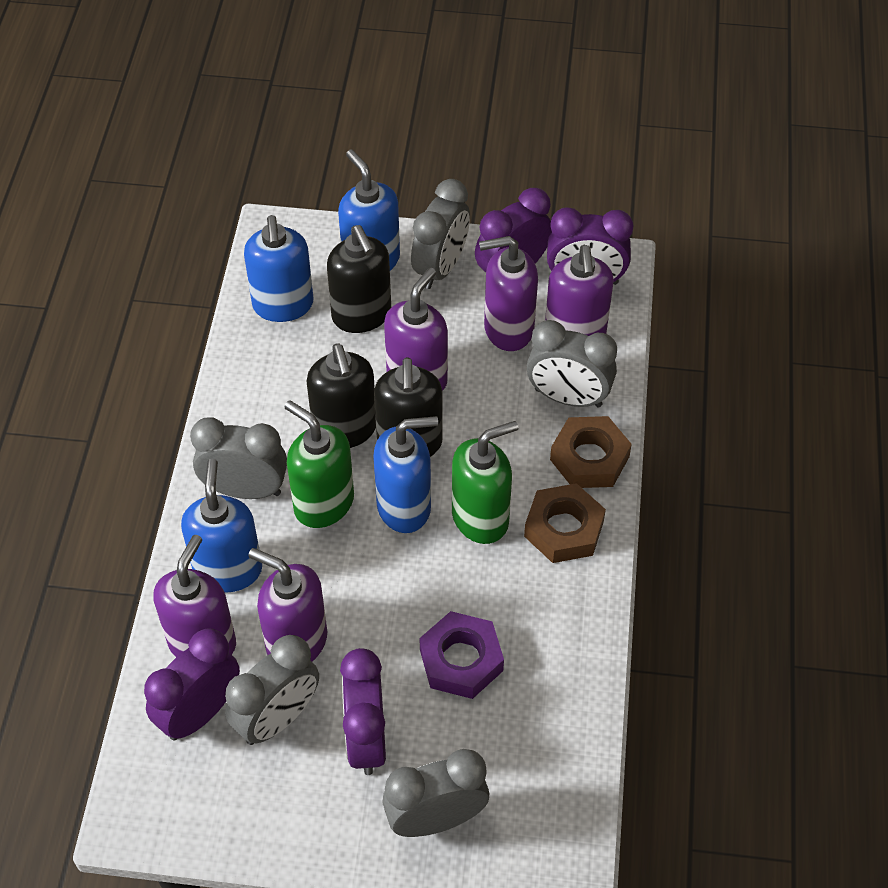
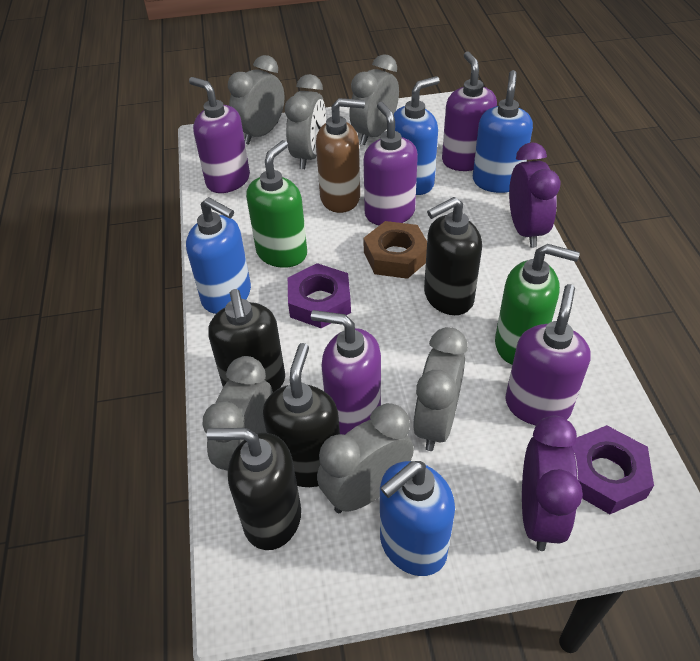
black soap dispenser: [306,343,376,448] [327,225,391,333] [374,357,443,457] = 3 -> [207,428,301,550] [208,289,285,392] [263,343,340,487] [424,197,482,315] = 4
brown nut: [524,483,606,563] [550,416,632,488] = 2 -> [363,221,427,279] = 1
brown soap dispenser: none = 0 -> [316,98,365,213] = 1
grey clock: [190,418,287,499] [225,635,319,745] [382,749,489,837] [411,179,470,289] [527,320,617,407] = 5 -> [202,356,273,471] [228,55,285,145] [285,74,326,169] [317,403,414,513] [349,54,399,145] [413,327,468,451] = 6
purple clock: [144,628,240,741] [340,648,386,775] [475,188,552,272] [547,207,633,285] = 4 -> [509,142,560,248] [522,416,583,551] = 2
purple nut: [419,611,504,699] = 1 -> [288,263,351,328] [572,425,654,514] = 2

